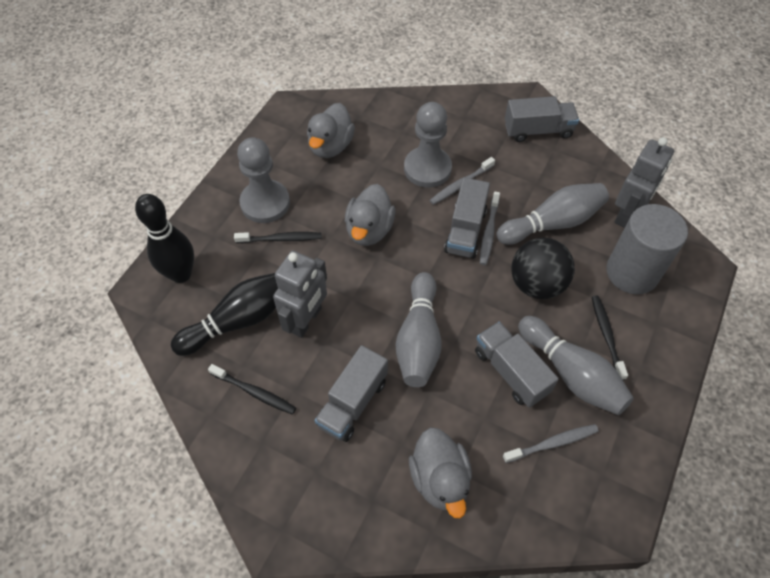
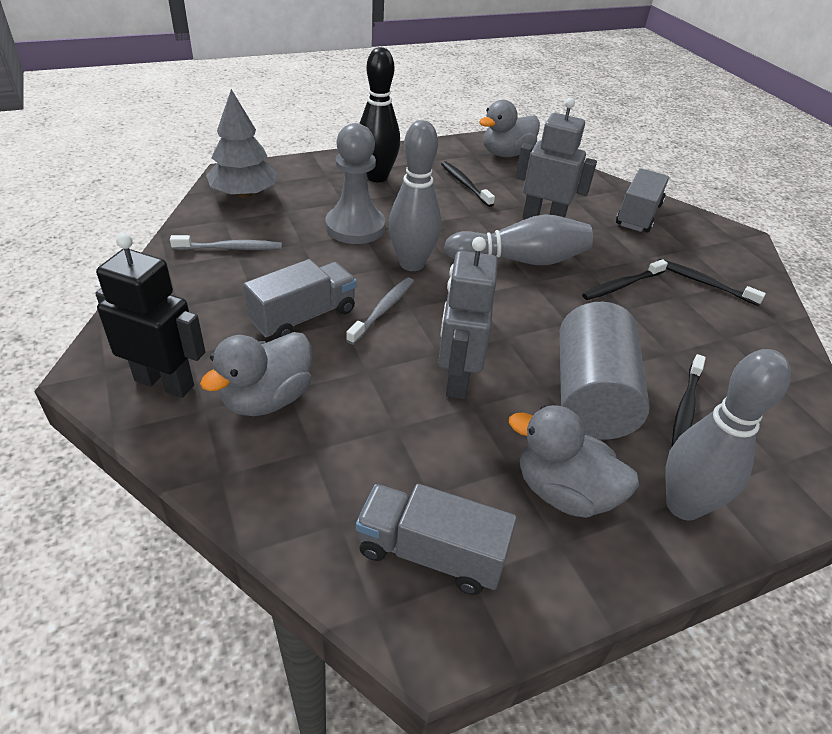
black ball: [511,238,575,299] = 1 -> none = 0
black bowling pin: [135,194,194,283] [171,273,278,356] = 2 -> [359,47,400,182] = 1
black robot: none = 0 -> [95,233,205,398] = 1
black toothbrush: [208,364,296,415] [234,232,322,243] [592,296,628,380] = 3 -> [441,161,495,207] [582,259,668,300] [658,259,766,306] [672,354,706,446] = 4
grey pawn: [237,137,290,223] [404,102,452,187] = 2 -> [325,123,385,244] = 1
grey toothbrush: [429,157,495,205] [480,192,500,265] [503,424,599,463] = 3 -> [170,235,282,250] [346,277,414,345] = 2
grey tree: none = 0 -> [206,89,277,198] = 1
grey truck: [315,345,388,442] [444,177,490,259] [475,322,559,408] [505,96,579,142] = 4 -> [243,259,357,339] [356,484,517,595] [616,168,669,232] = 3

